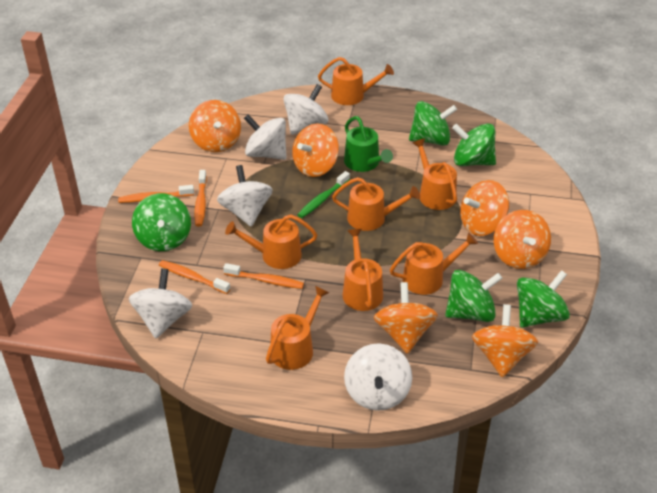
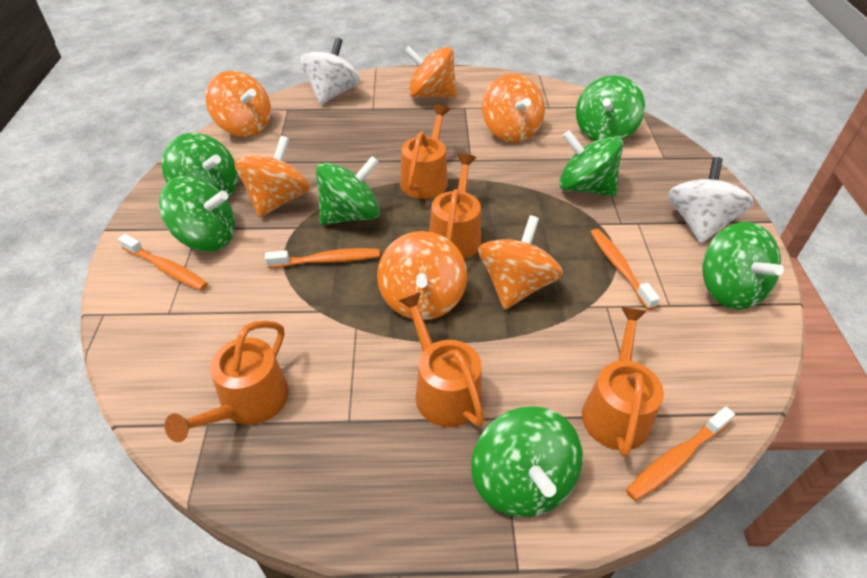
green spinning top: [132,193,191,251] [409,101,457,146] [445,270,503,322] [452,123,496,166] [517,270,570,328] = 5 -> [159,176,235,251] [161,133,238,200] [316,156,380,225] [472,406,583,517] [559,130,623,197] [576,75,645,141] [703,222,784,310] = 7
green toothbrush: [297,171,350,218] = 1 -> none = 0
green watering can: [344,116,393,172] = 1 -> none = 0
orange watering can: [225,214,317,269] [266,286,329,370] [318,57,394,105] [332,177,420,231] [343,229,383,311] [390,232,478,295] [413,138,457,210] = 7 -> [165,321,289,442] [398,292,485,427] [400,104,450,199] [429,154,481,259] [582,307,664,457] = 5
white spinning top: [129,268,192,338] [217,165,273,227] [244,114,287,160] [283,84,328,135] [344,343,412,411] = 5 -> [300,38,360,105] [668,157,754,243] = 2

